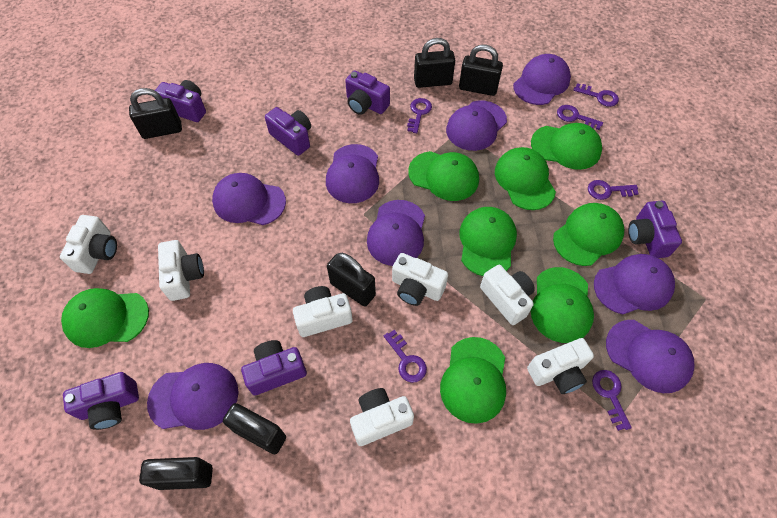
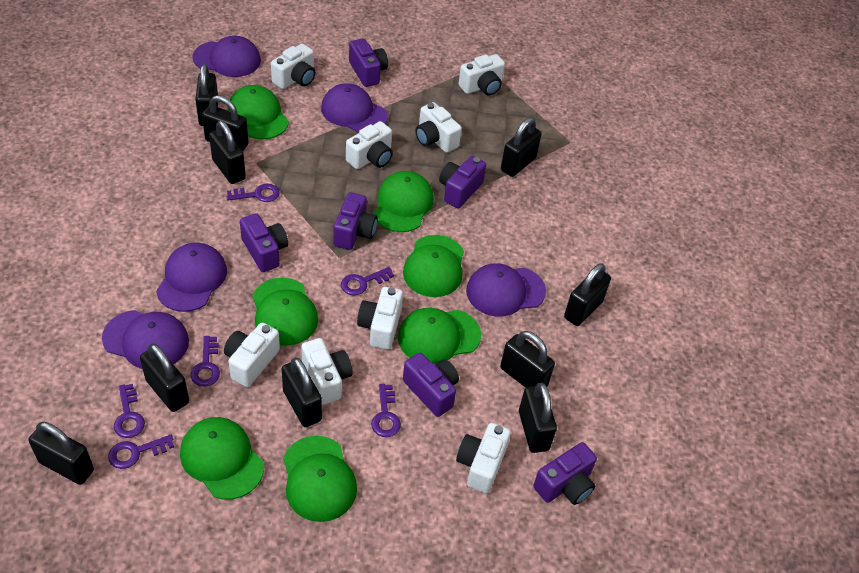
black padlock: [129,88,182,139] [139,457,213,490] [223,403,286,454] [327,253,376,307] [414,38,455,88] [459,44,503,96] = 6 -> [28,422,94,485] [140,343,189,412] [195,64,218,126] [202,95,249,151] [209,120,246,184] [282,357,322,427] [500,331,555,388] [501,118,542,177] [519,383,557,453] [564,264,611,326] = 10
green cap: [61,288,149,348] [408,151,479,201] [440,337,506,424] [459,207,517,276] [495,147,556,210] [531,123,602,170] [531,267,594,343] [553,203,624,266] = 8 -> [180,417,264,500] [228,85,289,139] [252,277,318,346] [283,436,357,522] [374,171,434,232] [398,308,481,364] [403,235,464,297] = 7
purple cap: [147,363,238,430] [212,173,286,225] [326,144,379,203] [367,200,425,266] [446,100,507,151] [513,54,571,105] [594,254,675,315] [606,320,694,393] = 8 -> [102,310,189,369] [156,243,227,312] [192,36,261,77] [321,83,388,133] [466,263,546,317] = 5
white camera: [60,215,117,274] [158,240,204,301] [293,286,353,337] [350,388,414,446] [392,253,448,306] [480,265,535,325] [527,338,594,394] = 7 -> [224,323,280,387] [271,44,315,89] [301,338,353,405] [346,121,393,169] [357,287,403,350] [415,102,462,153] [456,423,511,493] [459,54,505,96] = 8

